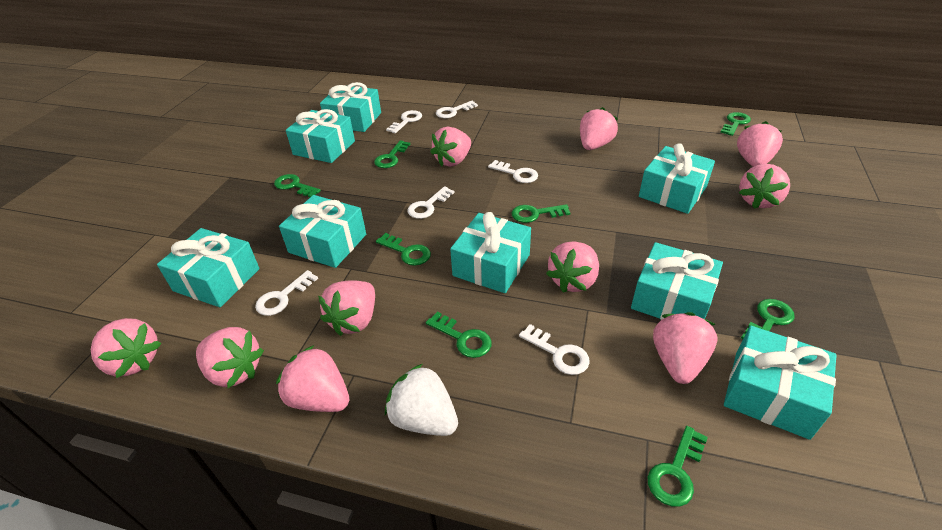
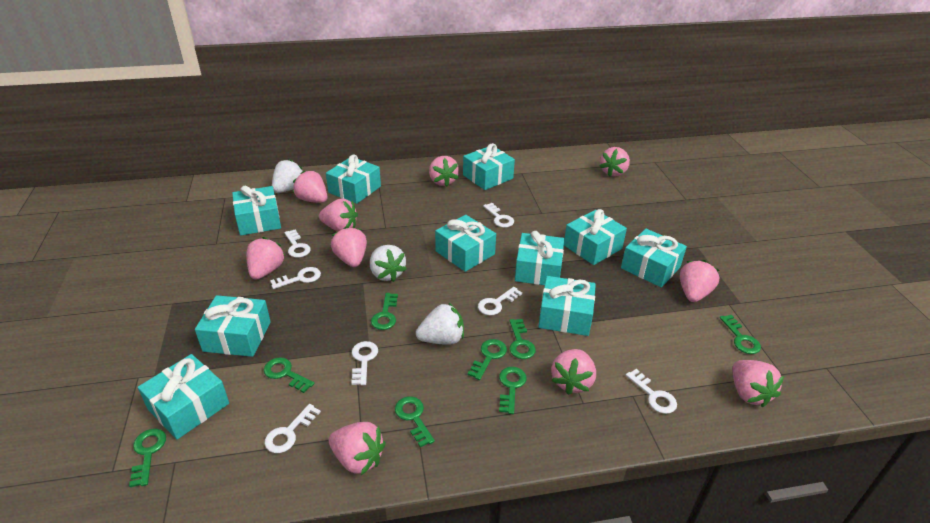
turquoise gift: [157,228,260,307] [279,195,366,268] [286,109,355,163] [320,82,381,132] [450,212,531,293] [631,242,723,320] [639,143,715,214] [724,326,837,440] = 8 -> [138,354,229,439] [195,295,271,357] [232,186,281,236] [326,155,381,204] [435,215,496,272] [463,143,515,190] [515,231,564,285] [538,276,596,336] [564,209,627,265] [621,229,687,287] = 10
white key: [255,270,318,316] [386,110,422,133] [407,186,455,219] [436,101,478,118] [488,160,538,183] [519,324,590,375] = 6 -> [265,404,321,453] [270,267,321,289] [284,230,311,258] [351,341,378,385] [478,287,522,315] [483,203,514,228] [626,369,677,414] = 7
white strawberry: [385,364,458,436] = 1 -> [272,159,302,193] [370,245,407,282] [416,303,464,345] = 3

